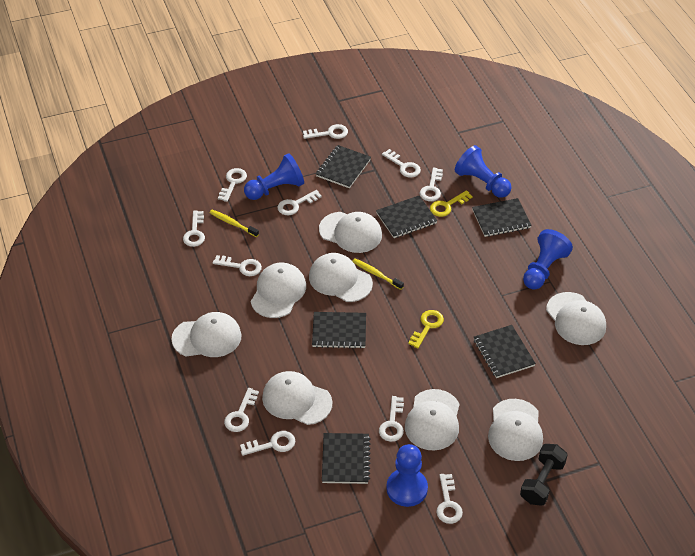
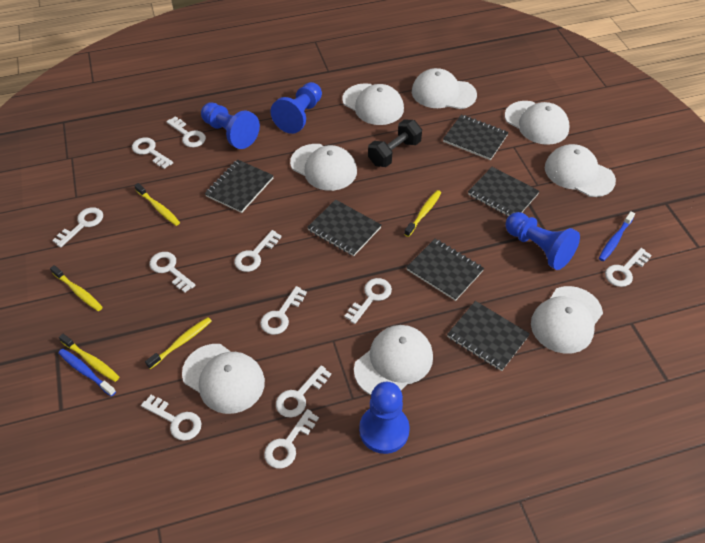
blue toothbrush: none = 0 -> [58,349,116,396] [599,211,635,261] = 2
yellow key: [408,310,444,348] [430,190,473,217] = 2 -> none = 0
yellow toothbrush: [210,210,259,237] [353,258,404,290] = 2 -> [50,265,103,311] [59,334,119,382] [134,183,180,226] [145,317,211,369] [404,190,441,237] = 5

